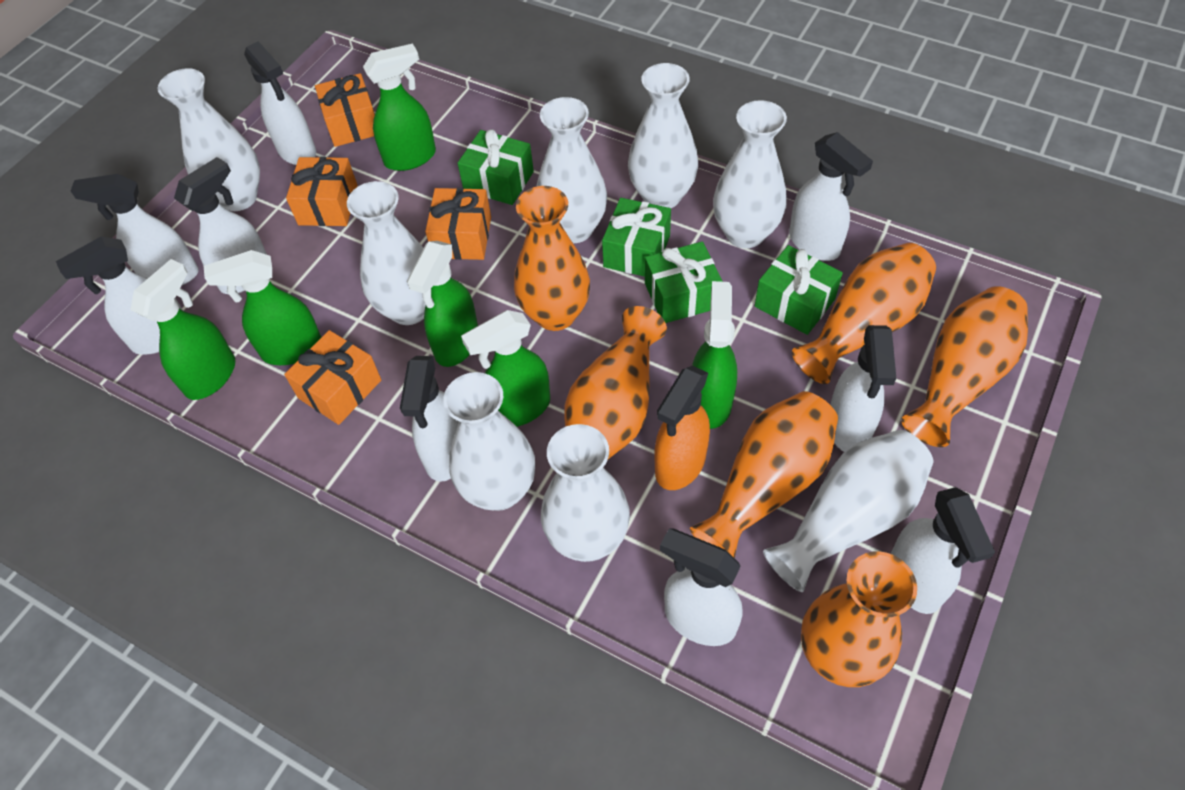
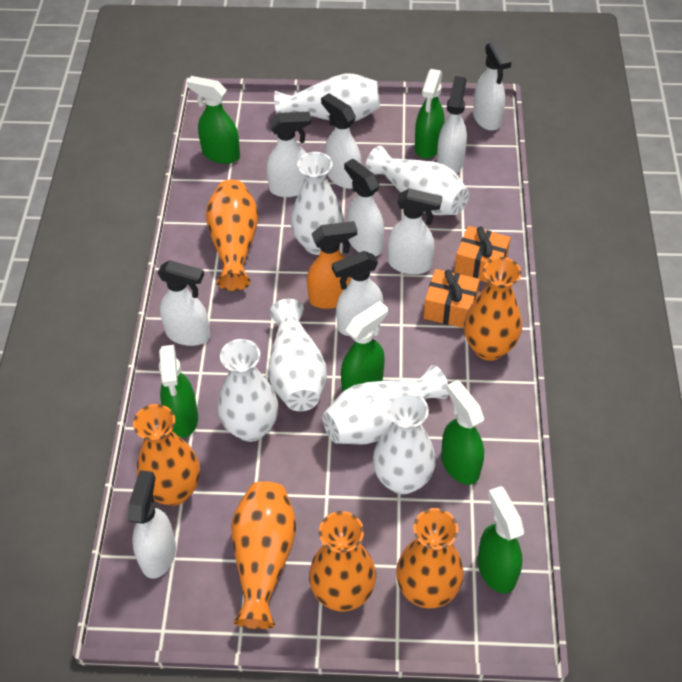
green gift: [458,129,534,205] [602,198,671,277] [645,241,723,323] [755,245,843,335] = 4 -> none = 0
orange gift: [284,330,381,425] [286,157,358,226] [315,73,375,147] [425,188,491,260] = 4 -> [424,269,480,328] [454,226,511,283] = 2
white vase: [158,68,260,211] [347,181,426,325] [443,372,535,511] [536,97,607,243] [541,424,630,562] [628,63,698,208] [713,100,787,248] [763,430,933,592] = 8 -> [218,339,278,442] [268,299,327,411] [274,74,380,121] [291,152,344,255] [323,365,449,445] [365,146,469,215] [373,392,436,494] = 7

